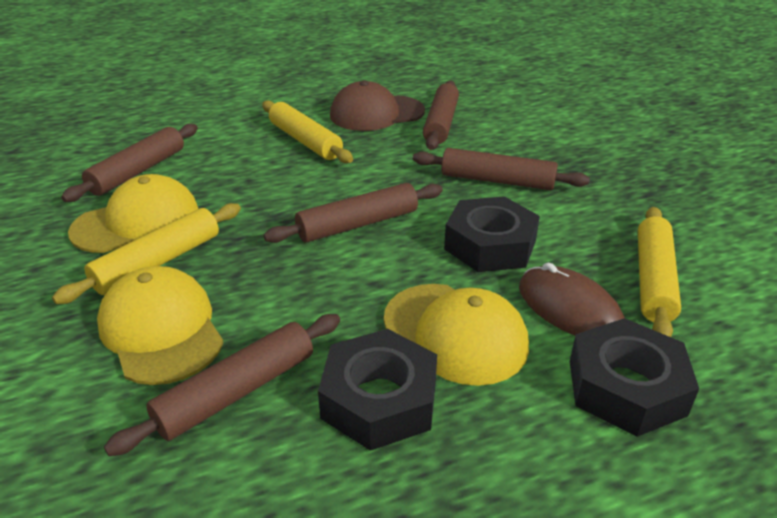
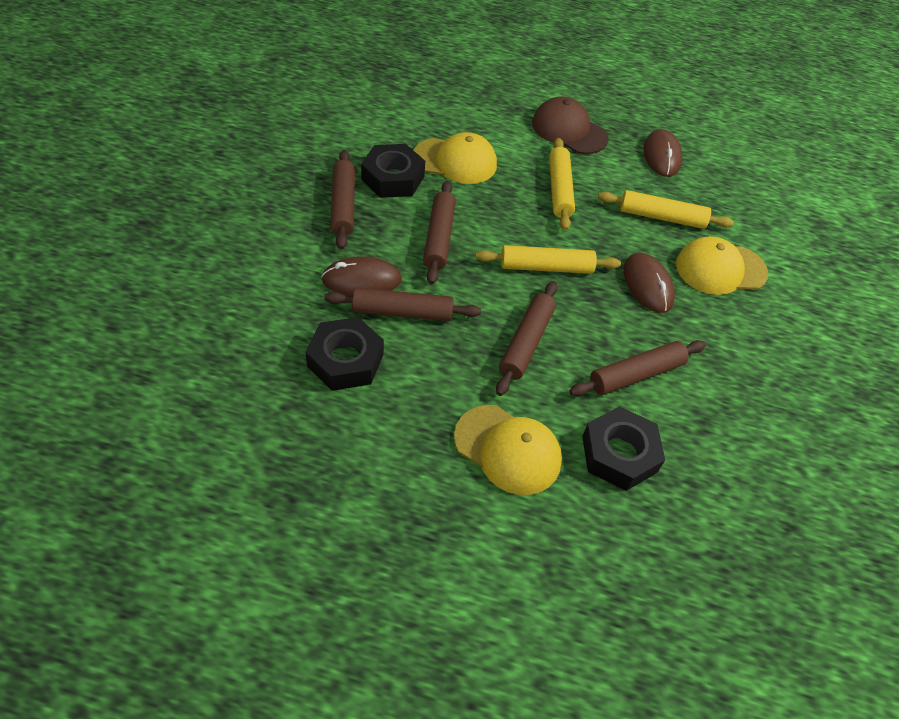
brown mouse: [519,262,625,336] = 1 -> [321,256,402,296] [624,253,675,313] [643,129,682,177] = 3

